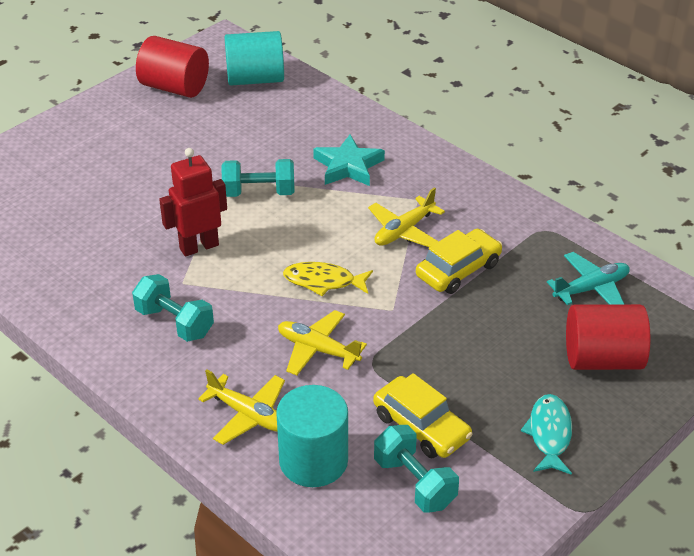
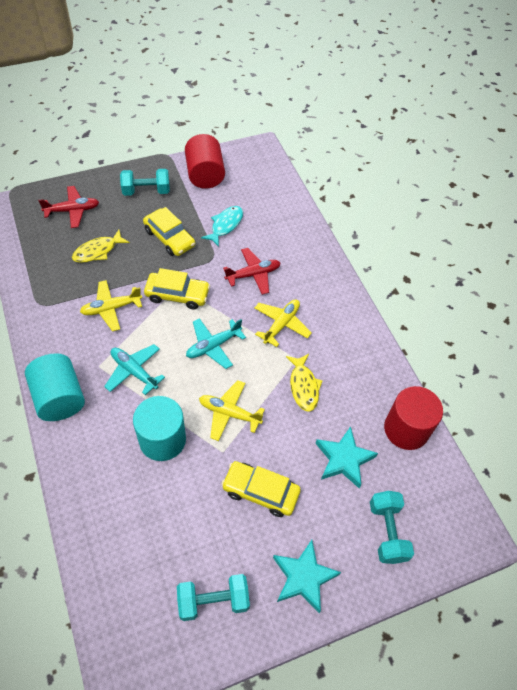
red plane: none = 0 -> [38,186,99,228] [223,248,281,295] = 2
red robot: [159,148,227,257] = 1 -> none = 0
turquoise plane: [547,252,630,305] = 1 -> [104,344,165,395] [186,318,246,369] = 2
turquoise star: [313,135,385,186] = 1 -> [273,540,341,613] [316,426,378,489] = 2
yellow car: [373,373,473,458] [416,229,502,294] = 2 -> [143,207,195,256] [144,268,210,310] [222,461,301,517] = 3
yellow fish: [283,262,373,296] = 1 -> [72,230,130,263] [286,354,323,412] = 2

